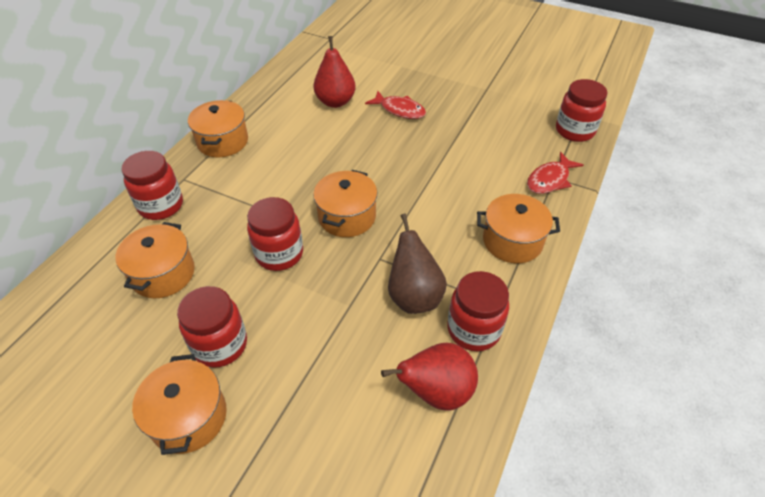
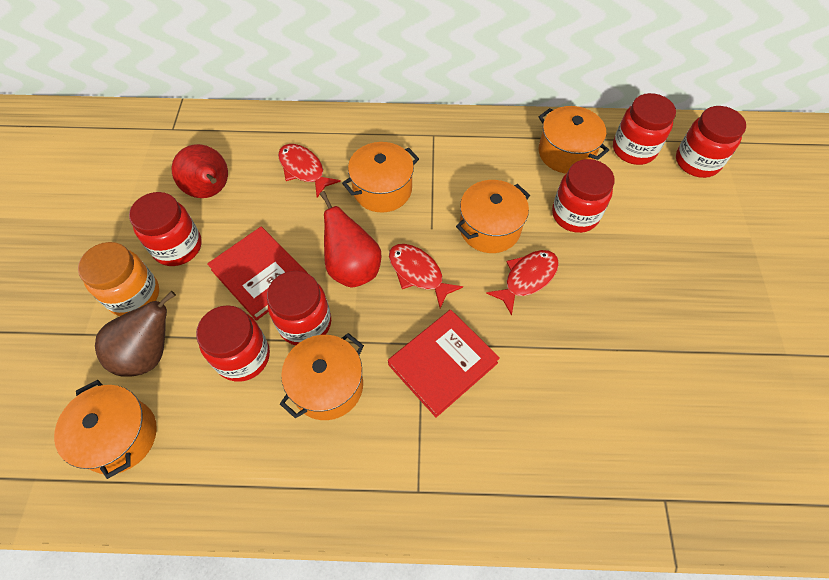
orange jar: none = 0 -> [78,242,159,316] = 1
red book: none = 0 -> [207,227,307,321] [388,310,500,417] = 2
red fish: [365,91,426,119] [527,152,583,194] = 2 -> [278,144,341,198] [389,244,463,308] [486,250,559,316] = 3
red jar: [121,151,183,220] [177,286,247,368] [247,197,303,271] [447,271,509,351] [556,79,607,142] = 5 -> [129,192,202,266] [196,305,270,382] [267,271,331,346] [552,159,615,233] [613,93,676,165] [676,106,746,178] = 6

